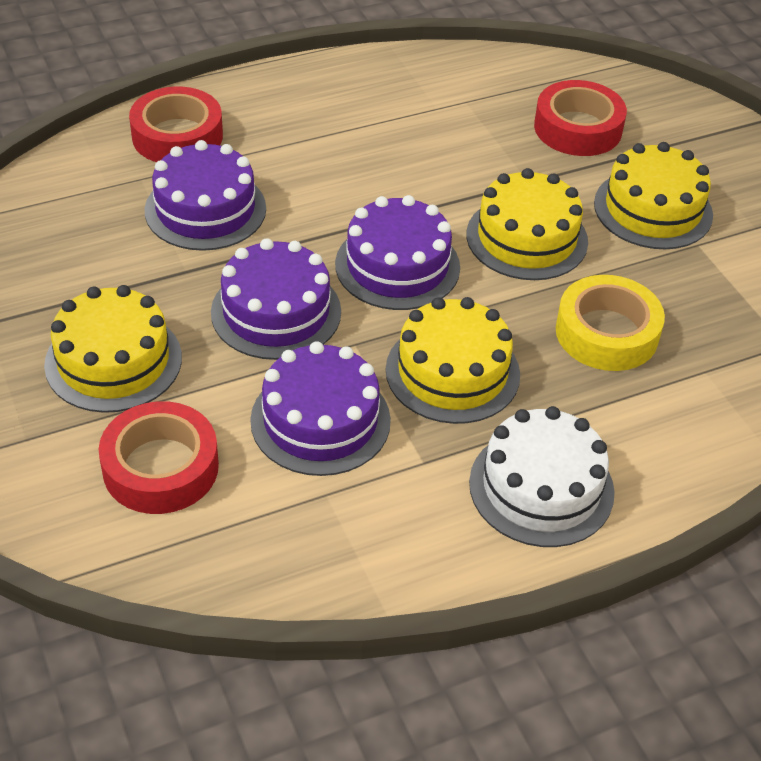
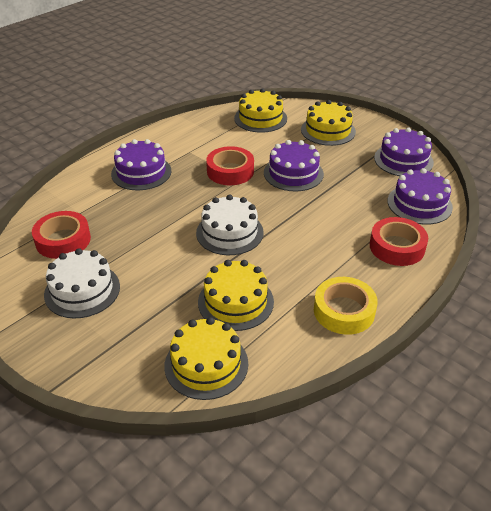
white cake: [469,406,615,547] = 1 -> [44,248,120,318] [196,195,264,255] = 2

